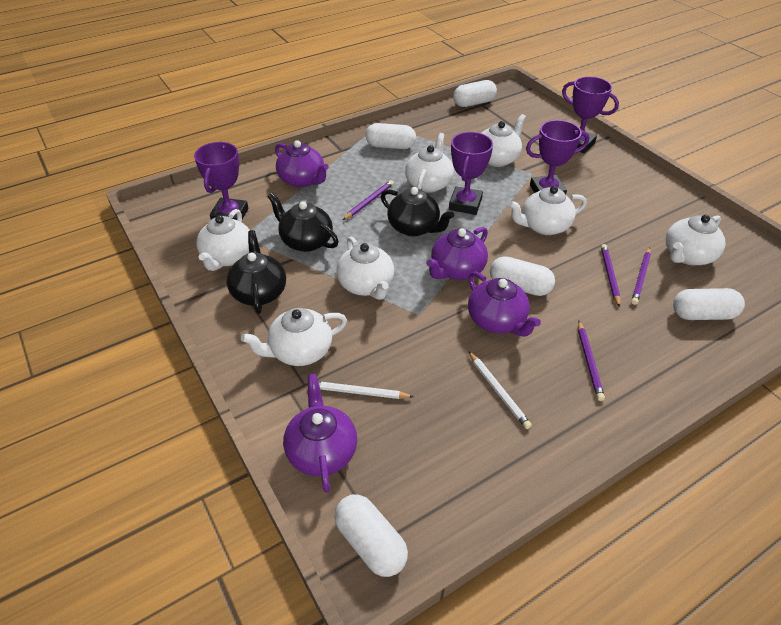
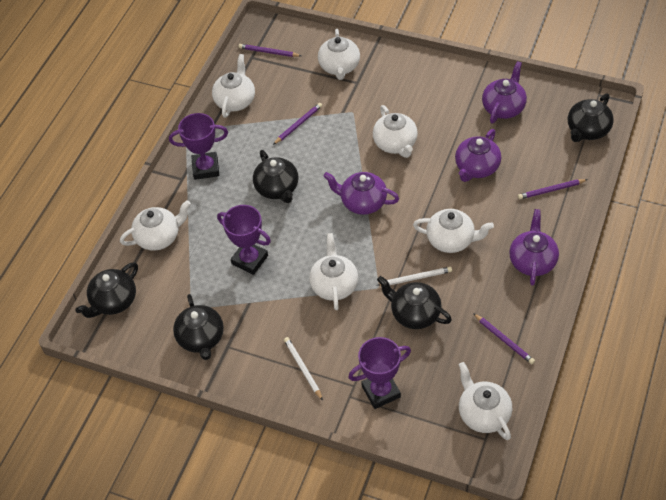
black teapot: [226,230,286,314] [268,193,339,252] [381,187,454,236] = 3 -> [75,262,138,318] [173,294,224,360] [253,150,299,203] [377,276,452,329] [568,93,614,142] = 5
purple trophy: [194,142,248,220] [449,132,493,215] [526,120,589,195] [562,76,619,153] = 4 -> [169,113,228,180] [217,205,271,275] [348,337,411,409] = 3
white capsule: [334,494,408,577] [365,123,416,149] [453,80,497,107] [490,256,555,296] [673,288,745,320] = 5 -> none = 0

